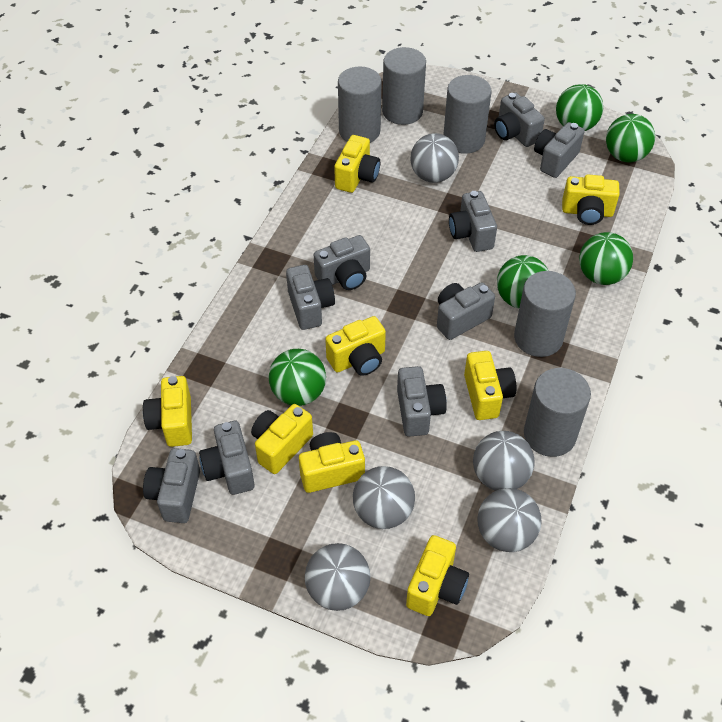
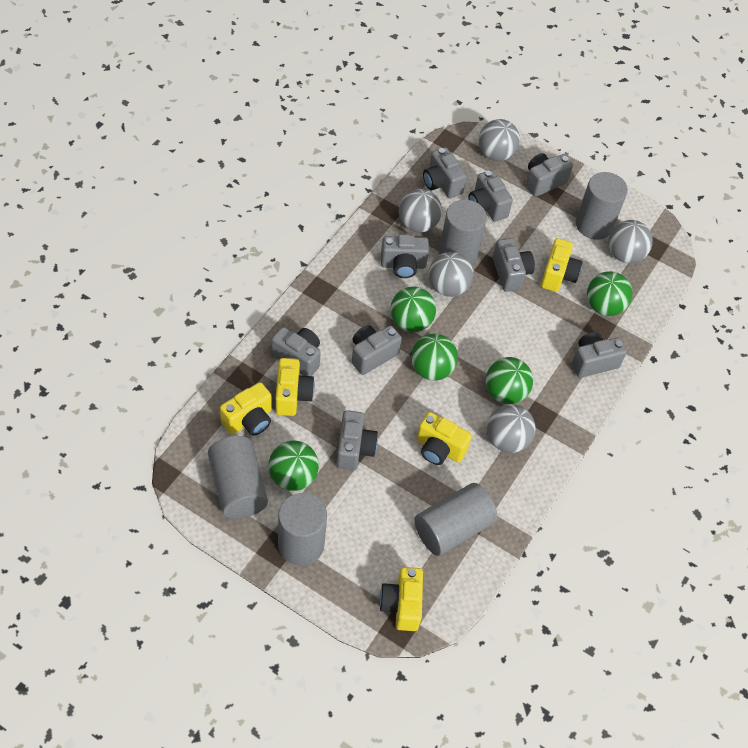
yellow camera: [143,376,192,447] [251,404,313,474] [299,432,365,493] [325,316,386,376] [334,135,380,193] [406,535,469,616] [464,351,517,420] [562,174,620,225] = 8 -> [220,382,272,436] [275,358,315,416] [379,567,423,631] [417,412,472,465] [541,238,582,292] = 5

